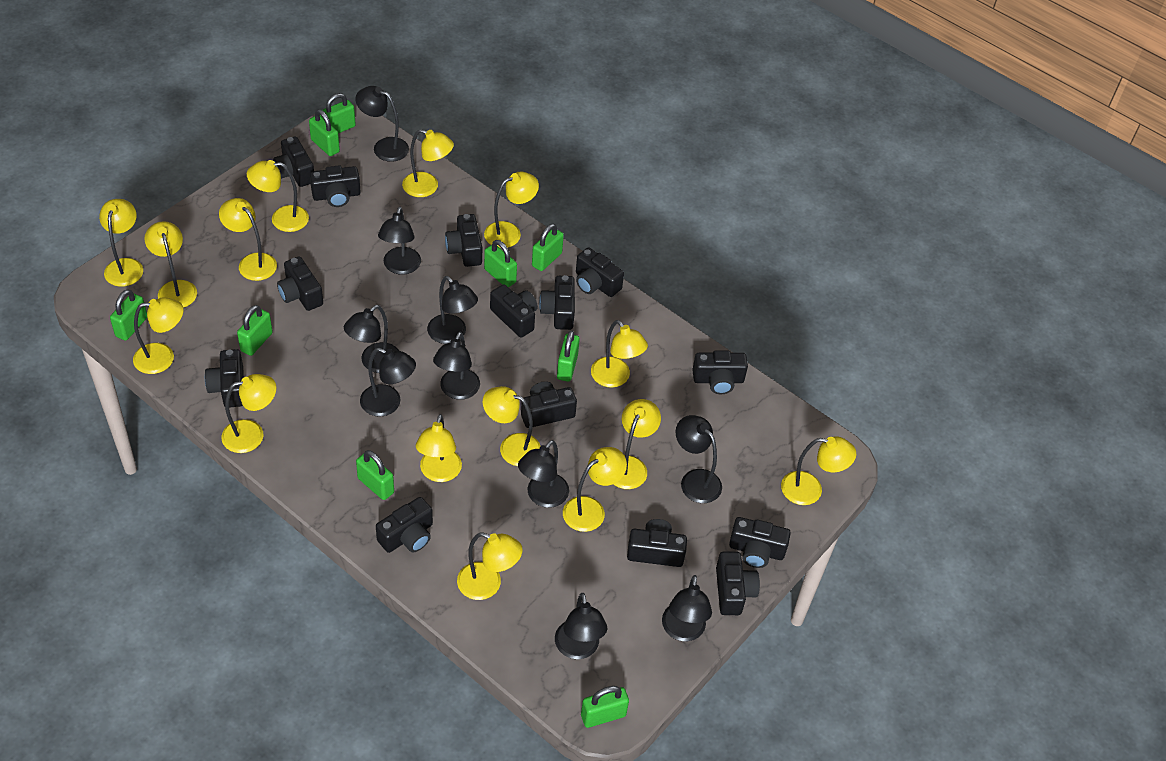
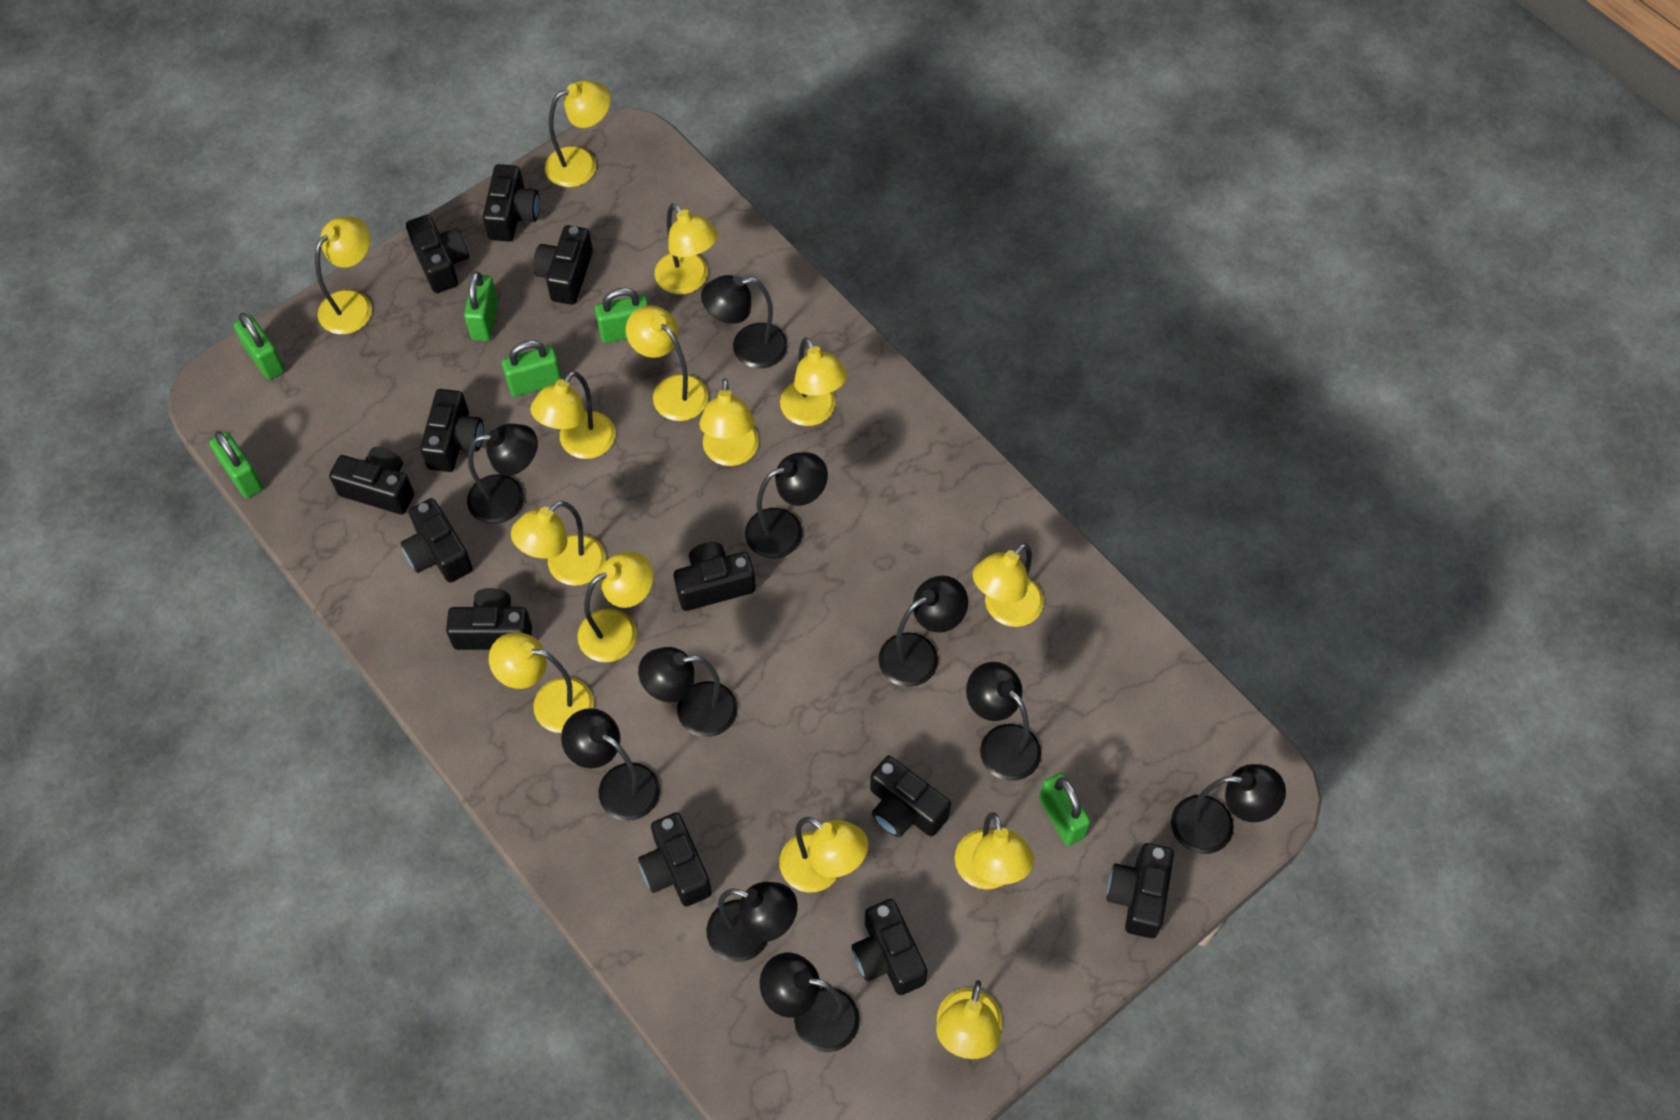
black camera: [205,349,244,408] [273,137,314,187] [277,256,323,311] [310,165,361,207] [376,497,433,553] [445,214,482,267] [490,284,538,338] [521,381,577,428] [539,275,575,330] [576,247,624,297] [627,519,687,567] [692,350,748,394] [716,551,760,615] [729,517,791,568] = 14 -> [329,447,414,515] [400,498,473,583] [406,214,469,293] [420,389,484,472] [446,588,532,650] [483,164,540,242] [533,225,593,305] [638,812,712,906] [674,542,756,611] [851,899,927,995] [870,756,951,837] [1106,843,1174,938] = 12
green padlock: [110,289,147,341] [237,305,273,356] [309,109,340,156] [320,93,356,133] [356,450,394,500] [484,240,517,287] [532,224,564,271] [557,330,580,382] [581,686,629,728] = 9 -> [210,431,263,498] [234,313,285,380] [464,271,498,341] [502,340,562,397] [595,288,649,343] [1039,773,1091,846] = 6
yellow lamp: [99,199,143,287] [133,297,183,374] [145,221,197,308] [219,198,277,281] [221,374,276,453] [247,160,309,232] [402,129,454,197] [416,414,462,482] [457,533,523,600] [483,386,540,466] [484,172,539,248] [563,447,627,532] [591,320,648,387] [614,399,661,489] [781,436,856,505] = 15 -> [315,216,372,334] [489,632,594,733] [511,501,606,586] [530,371,616,459] [545,80,611,187] [577,551,653,662] [626,305,708,421] [655,203,718,294] [699,378,759,466] [779,817,869,893] [780,337,848,426] [936,980,1002,1059] [955,812,1034,890] [973,543,1044,627] = 14

